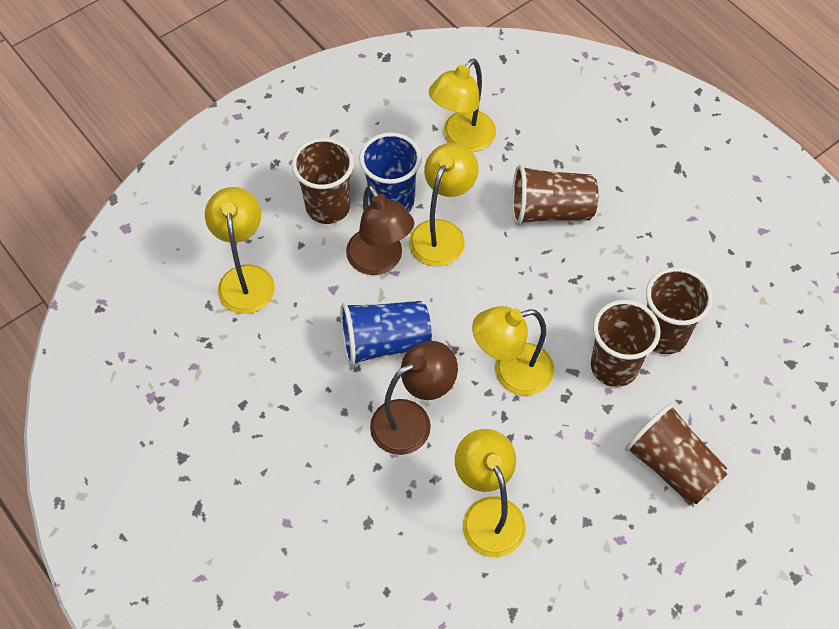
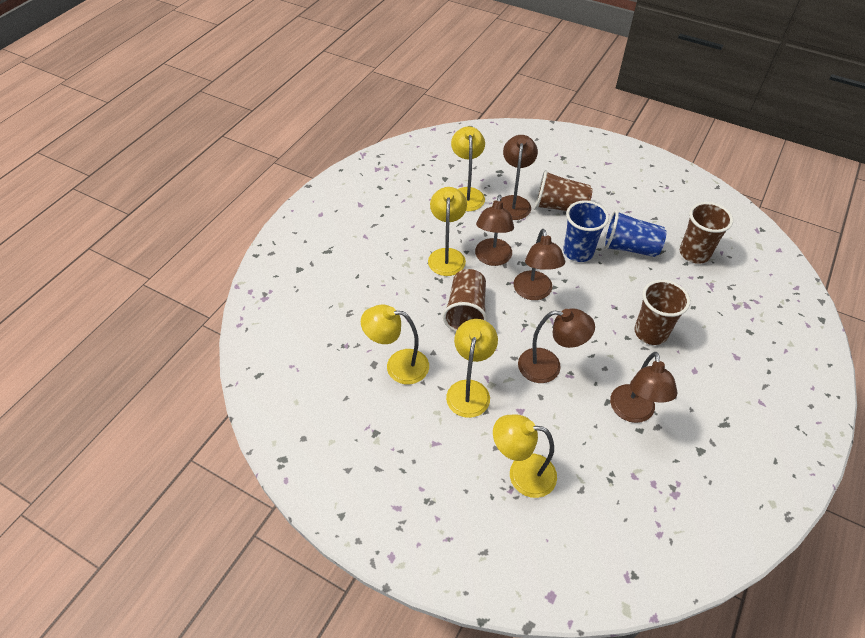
brown cup: [292,138,354,224] [512,165,599,225] [591,300,661,387] [625,403,728,505] [646,267,713,354] = 5 -> [443,269,487,332] [535,170,593,211] [634,280,690,345] [680,202,733,264] = 4
brown lamp: [346,185,414,275] [370,341,458,455] = 2 -> [475,195,514,266] [501,135,538,220] [514,229,565,300] [518,308,595,383] [610,352,678,423] = 5

